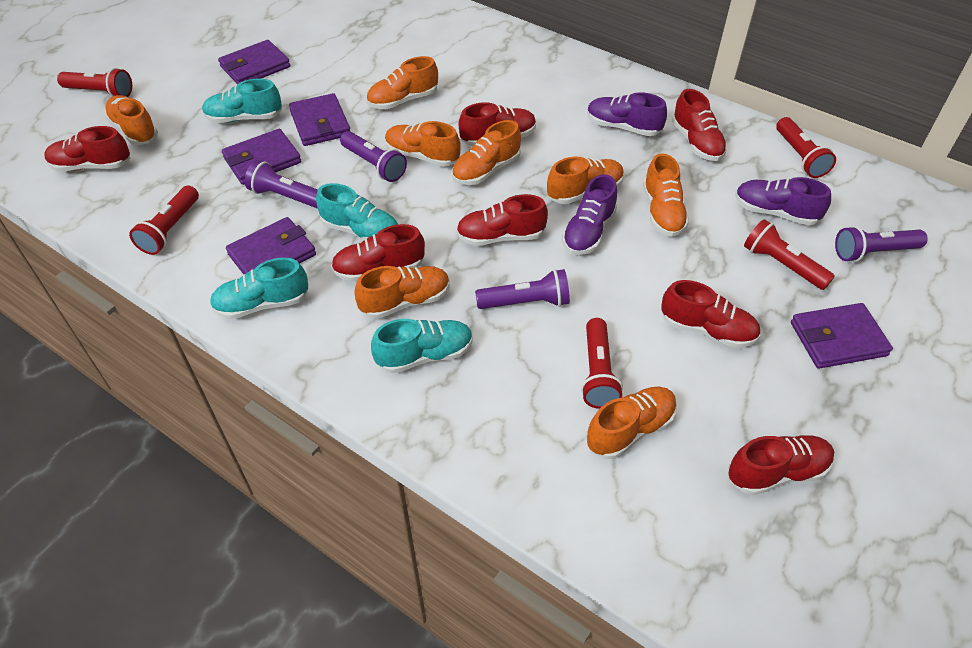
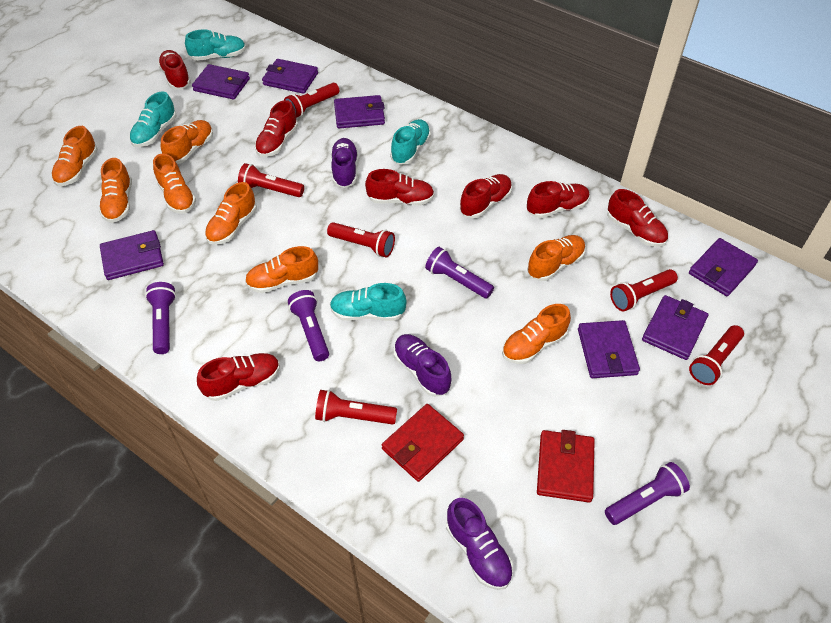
purple wallet: [218,40,290,84] [222,129,301,185] [226,217,316,274] [289,93,350,146] [791,303,893,369] = 5 -> [100,230,164,280] [192,64,250,100] [262,59,318,94] [334,95,385,128] [578,320,640,378] [642,295,708,360] [689,238,758,296] = 7
red flashlight: [57,68,132,97] [129,186,199,255] [581,318,623,409] [744,219,835,290] [776,117,836,178] = 5 -> [238,163,304,197] [284,83,340,118] [315,390,397,425] [327,222,395,257] [610,269,678,311] [689,325,744,385] = 6
red wallet: none = 0 -> [382,404,464,482] [537,430,595,502] = 2

